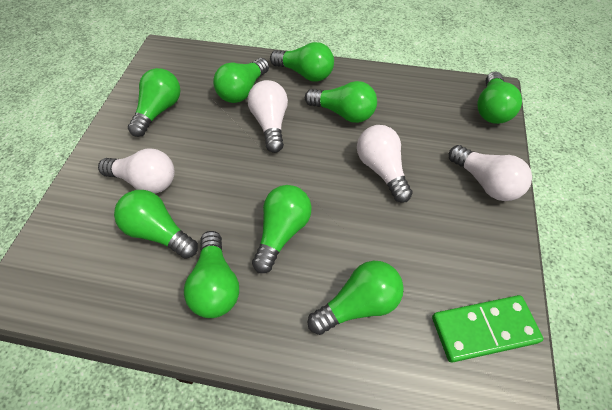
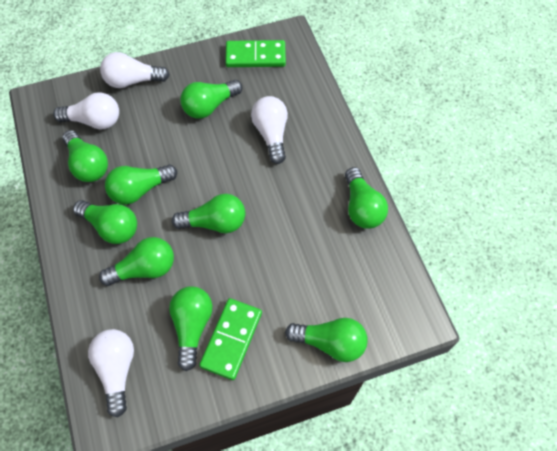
green domino: [432,295,543,363] = 1 -> [199,298,262,380] [225,40,286,67] = 2

